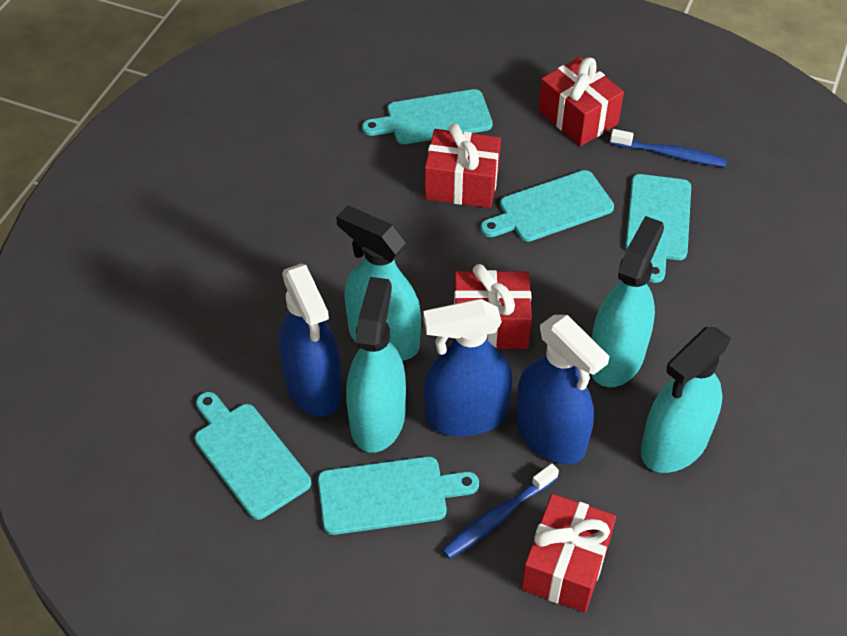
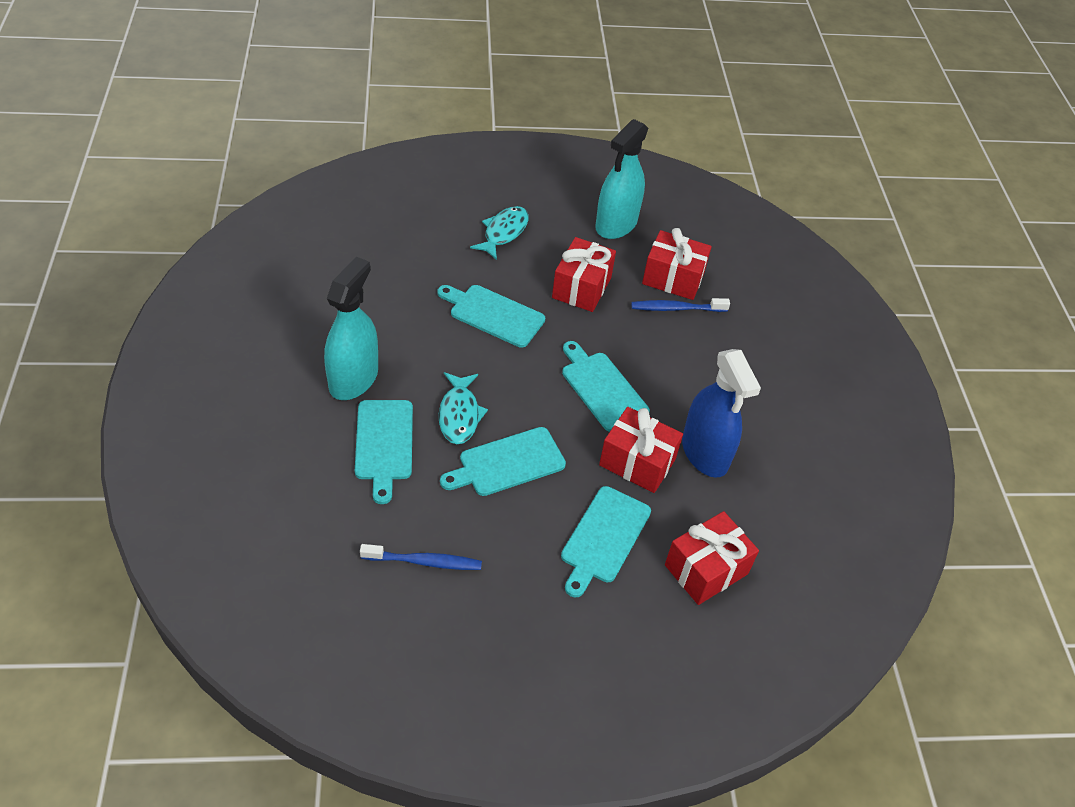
blue spray bottle: [278,263,342,417] [423,299,512,436] [516,315,610,465] = 3 -> [682,349,761,478] = 1
turquoise fish: none = 0 -> [439,372,488,444] [470,206,529,260] = 2
turquoise spray bottle: [336,206,421,360] [346,277,406,453] [591,216,664,387] [641,327,732,473] = 4 -> [324,257,378,400] [596,119,648,239] = 2

